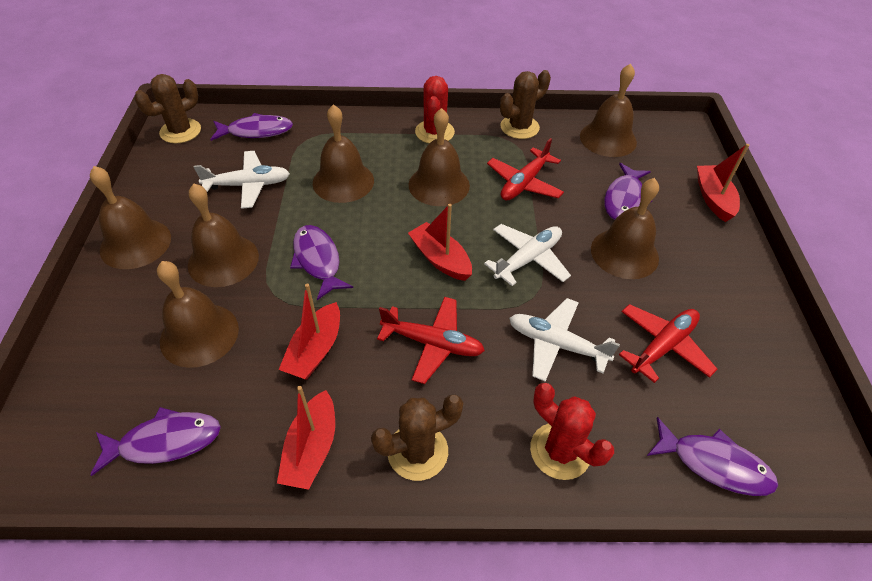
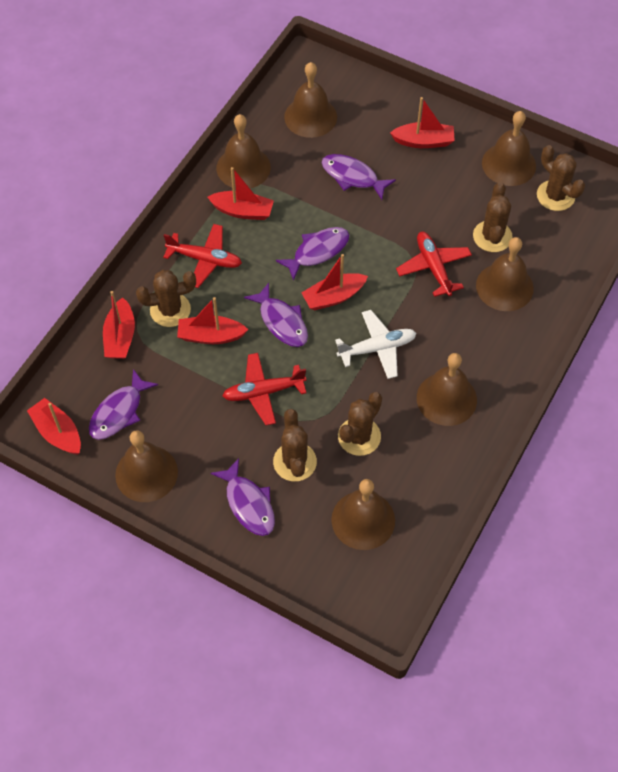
brown cactus: [134,74,201,143] [371,395,463,481] [500,70,551,139] = 3 -> [136,270,196,327] [273,409,317,481] [338,392,382,456] [473,182,513,252] [537,145,585,211] = 5
red boat: [277,386,335,490] [279,283,340,379] [408,204,472,281] [697,144,749,222] = 4 -> [27,398,81,455] [103,291,135,359] [177,297,248,344] [208,167,274,220] [301,254,368,311] [390,97,455,148] = 6
red cactus: [415,76,455,144] [530,383,614,480] = 2 -> none = 0
white plane: [194,151,290,209] [484,224,571,286] [509,298,620,381] = 3 -> [335,310,416,379] = 1

